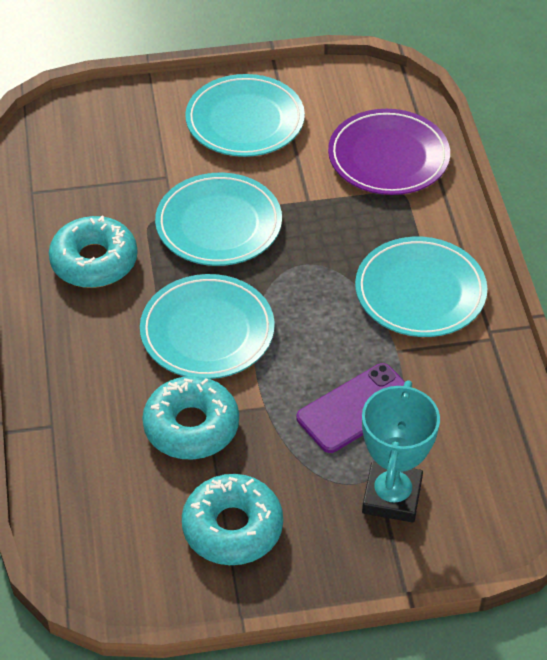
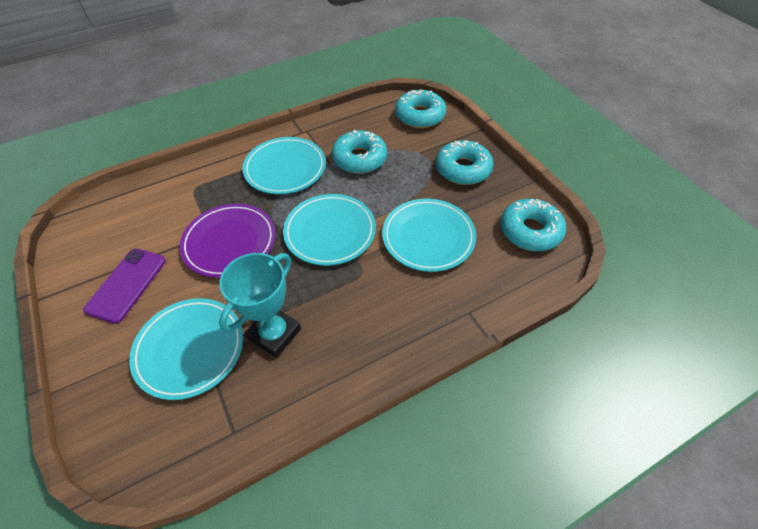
turquoise donut: [49,216,138,288] [142,376,239,460] [182,474,283,565] = 3 -> [332,130,387,174] [395,89,446,128] [436,140,494,185] [500,199,566,251] = 4

